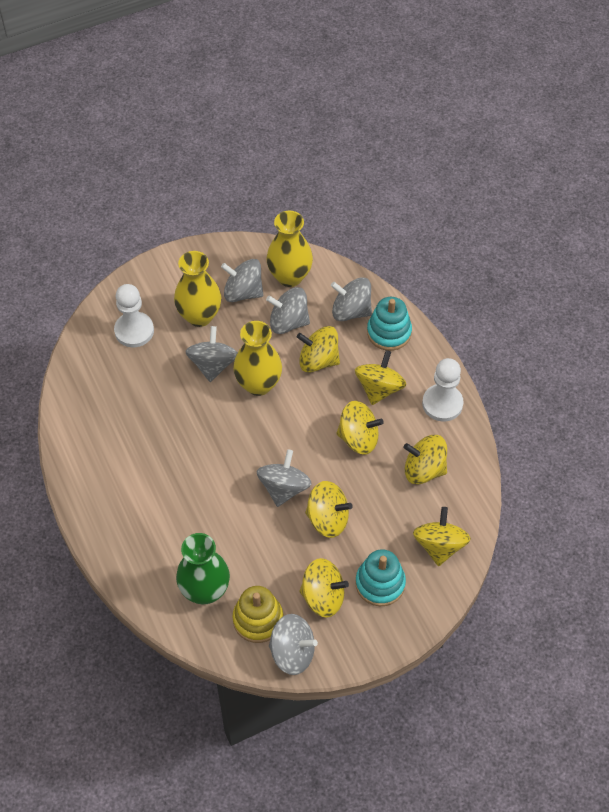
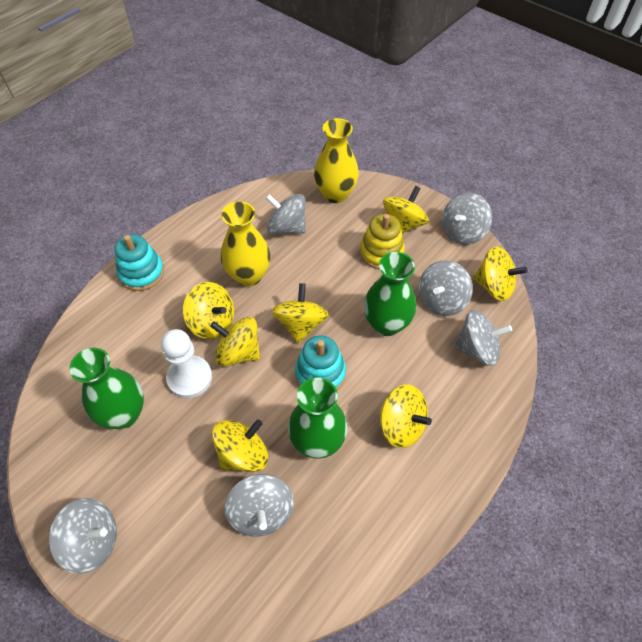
green vase: [176,533,230,605] = 1 -> [69,348,144,429] [288,377,347,459] [364,252,416,336] = 3
white pawn: [114,284,154,347] [422,358,464,422] = 2 -> [161,329,212,398] = 1
yellow vase: [174,251,221,327] [233,321,282,396] [266,211,313,287] = 3 -> [221,201,270,287] [314,118,359,203] = 2

